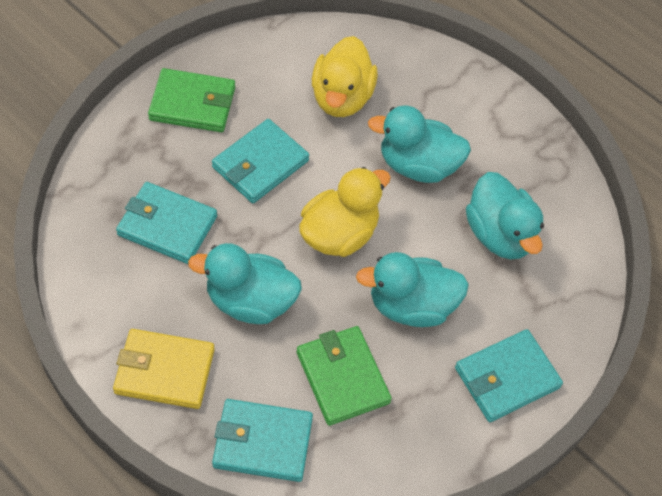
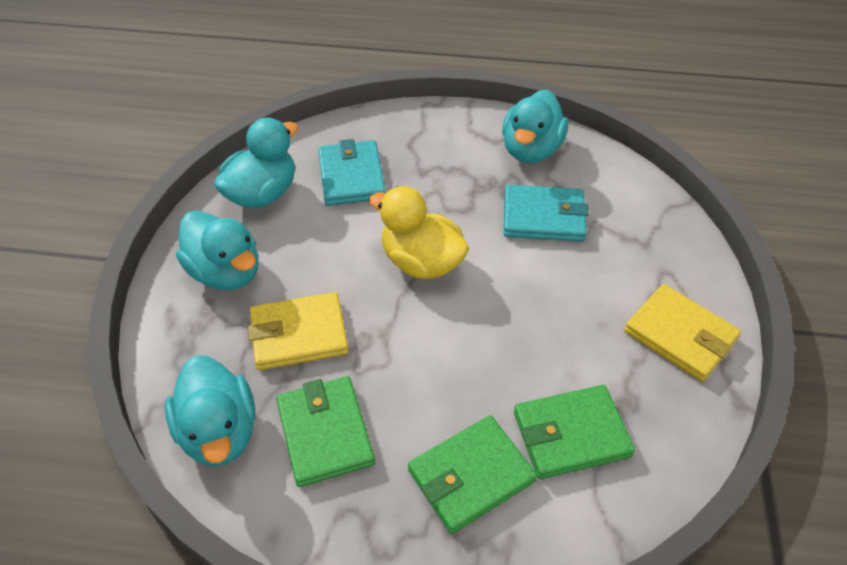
green wallet: [148,68,235,132] [297,326,392,426] = 2 -> [276,376,375,487] [408,415,537,534] [514,385,635,479] = 3
turquoise wallet: [116,182,217,264] [212,119,309,203] [212,399,313,482] [455,329,563,422] = 4 -> [318,139,386,206] [504,185,589,242] = 2
yellow duck: [299,167,391,257] [312,36,378,117] = 2 -> [369,186,469,279] = 1
yellow wallet: [113,329,215,409] = 1 -> [248,292,349,370] [624,284,741,382] = 2

